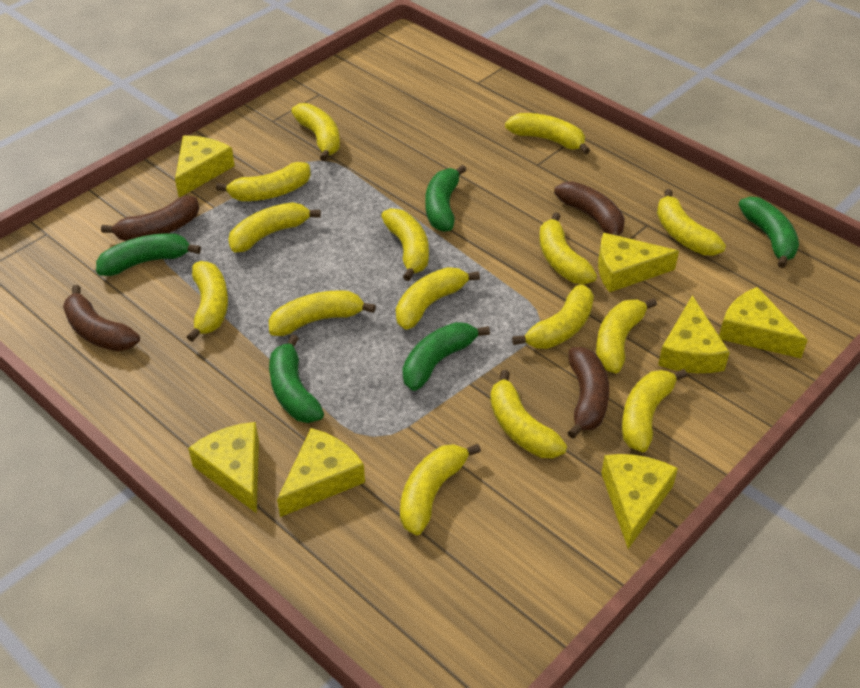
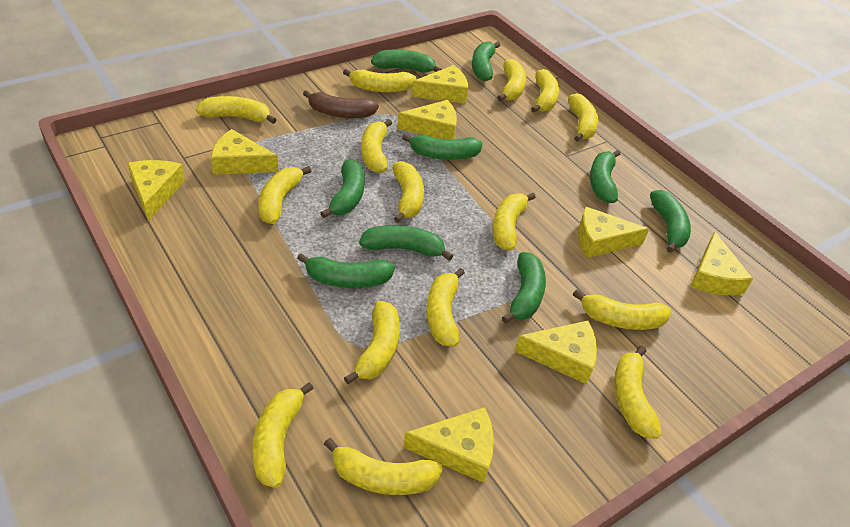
brown banana: [63,285,140,351] [101,196,199,241] [554,181,625,236] [567,347,609,439] = 4 -> [303,90,379,118] = 1
green banana: [96,233,201,276] [269,335,324,423] [403,322,490,391] [425,165,466,232] [739,197,799,268] = 5 -> [297,253,395,288] [321,159,365,218] [359,225,453,261] [371,49,442,73] [402,134,483,160] [472,42,500,81] [502,252,546,324] [590,150,621,203] [650,190,691,253] = 9
yellow cheese: [175,136,235,197] [188,422,259,513] [277,428,365,517] [598,233,679,292] [601,454,678,549] [658,296,730,373] [719,287,808,358] = 7 -> [128,160,185,221] [211,129,279,175] [397,100,457,139] [403,407,494,483] [412,65,468,104] [515,321,597,384] [578,207,649,258] [691,232,753,295] = 8

